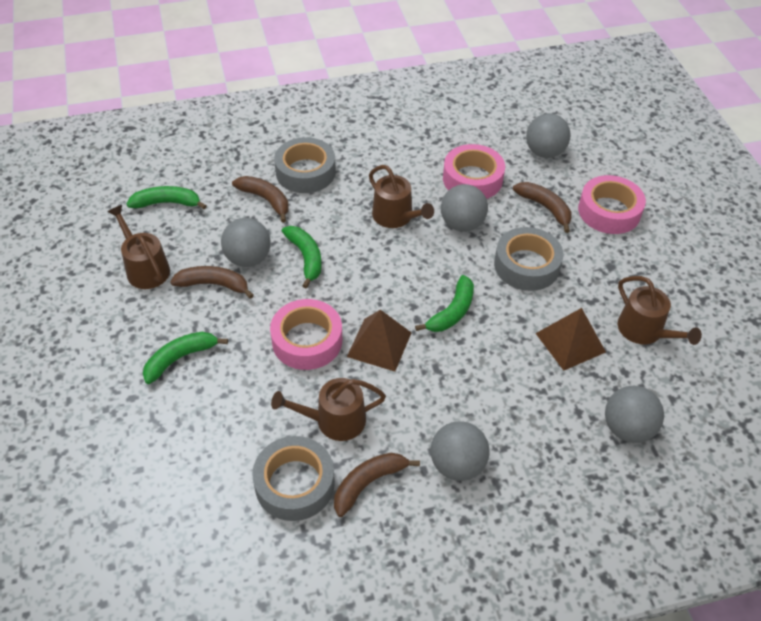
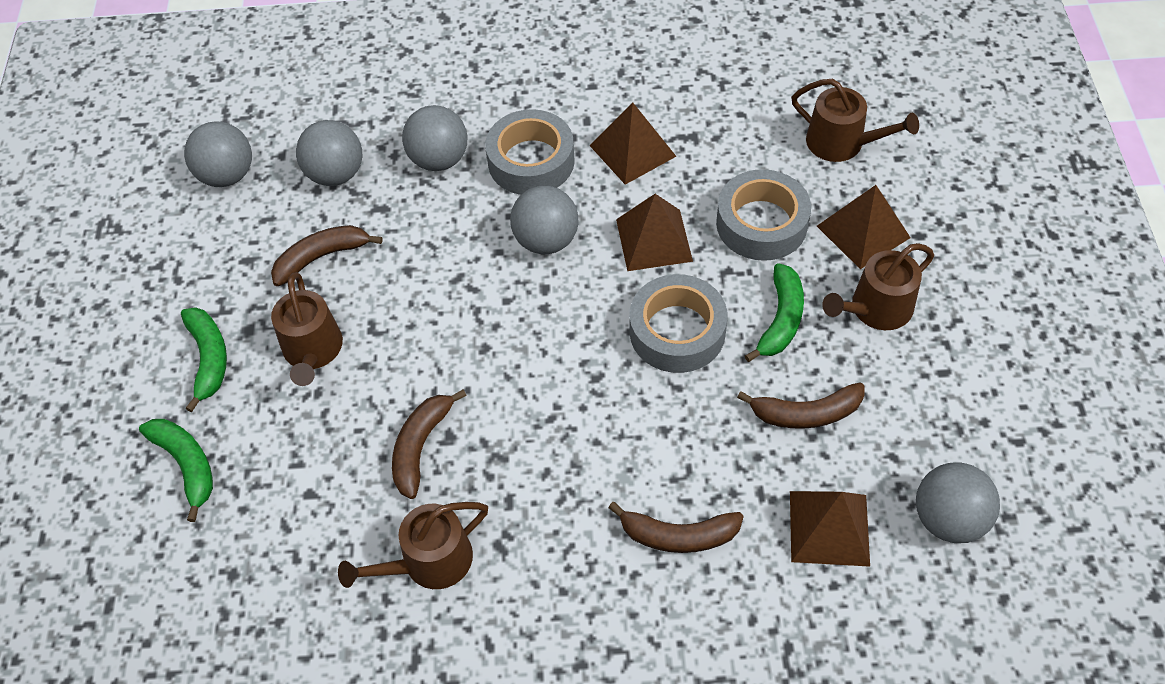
brown pyramid: [347,310,412,371] [535,308,606,371] = 2 -> [590,102,676,185] [616,194,693,271] [790,491,870,567] [817,185,911,269] = 4
green banana: [127,186,207,209] [143,332,228,384] [282,226,322,288] [415,275,474,332] = 4 -> [139,419,213,522] [181,307,227,412] [745,263,804,362] = 3
pink tape: [270,299,342,370] [443,144,505,199] [578,175,646,234] = 3 -> none = 0

